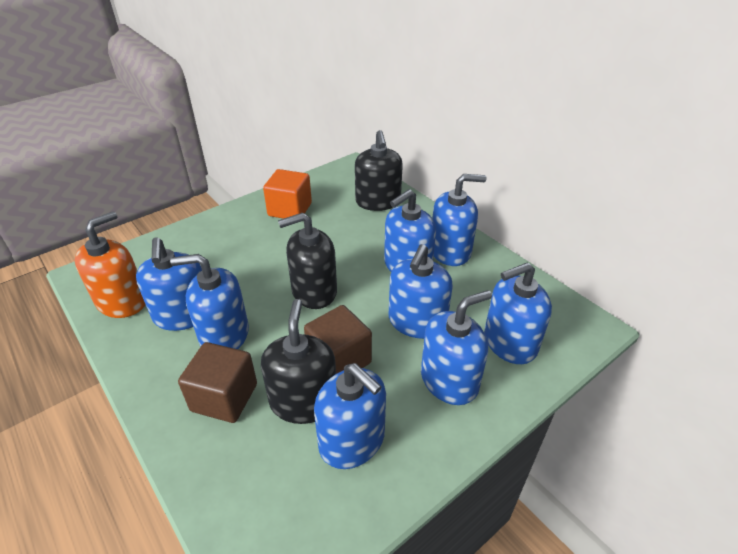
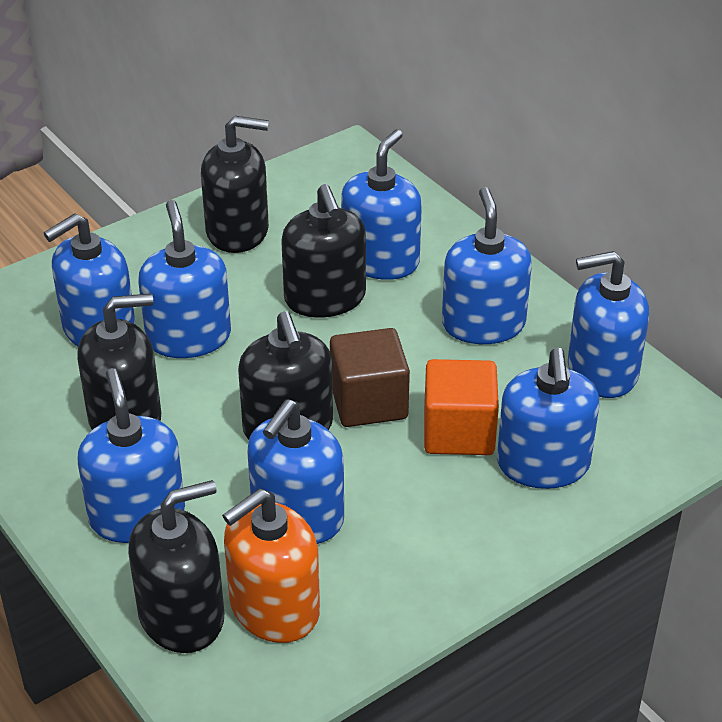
black soap dispenser: [261,299,336,424] [278,213,337,309] [355,130,403,211] = 3 -> [77,293,161,430] [128,480,224,653] [201,116,269,253] [238,311,333,440] [281,184,366,318] = 5
brown cube: [178,342,257,423] [304,305,372,374] = 2 -> [330,328,410,427] = 1

